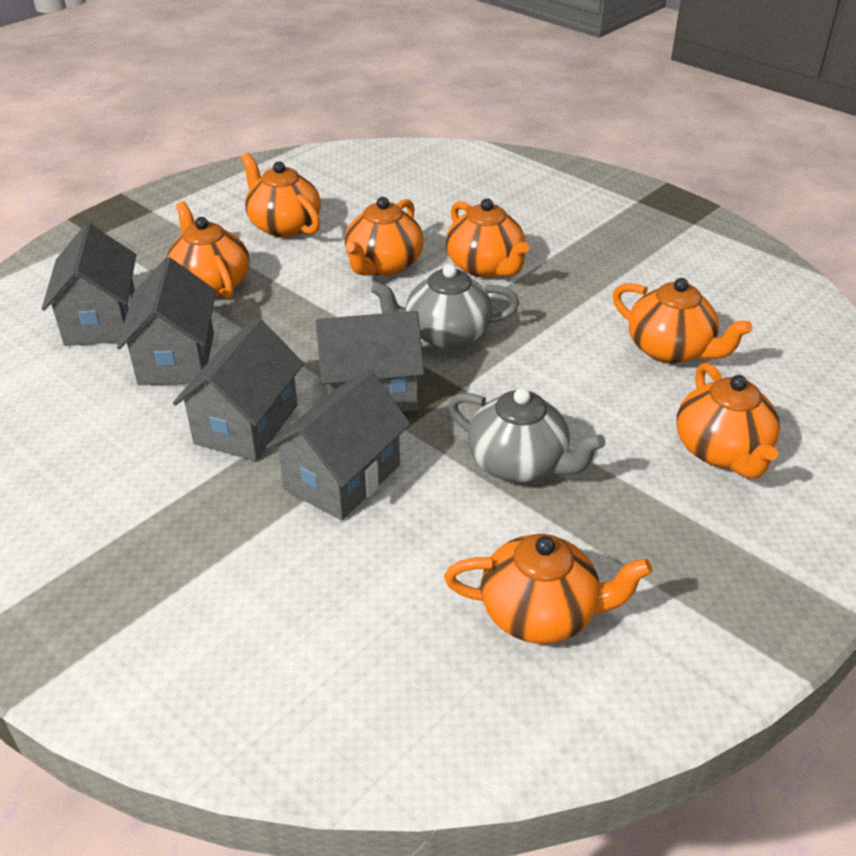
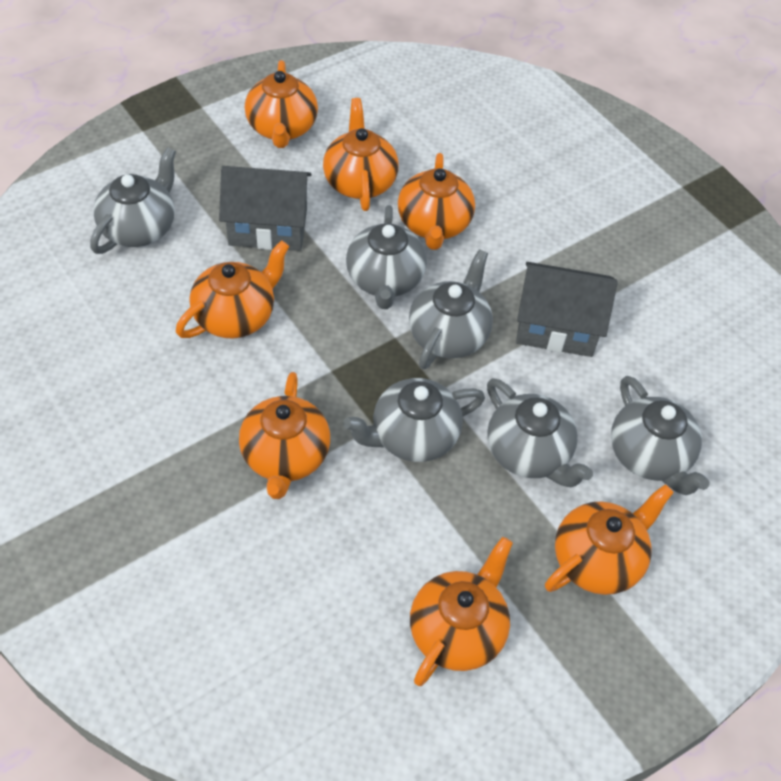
grey house: [42,223,136,346] [117,257,216,385] [173,318,304,461] [266,370,411,520] [316,311,424,412] = 5 -> [219,166,311,251] [516,262,618,357] = 2
grey teapot: [371,264,520,349] [448,388,606,482] = 2 -> [90,147,176,254] [343,378,485,462] [346,205,427,309] [409,249,493,369] [487,378,593,487] [611,376,710,495] = 6

